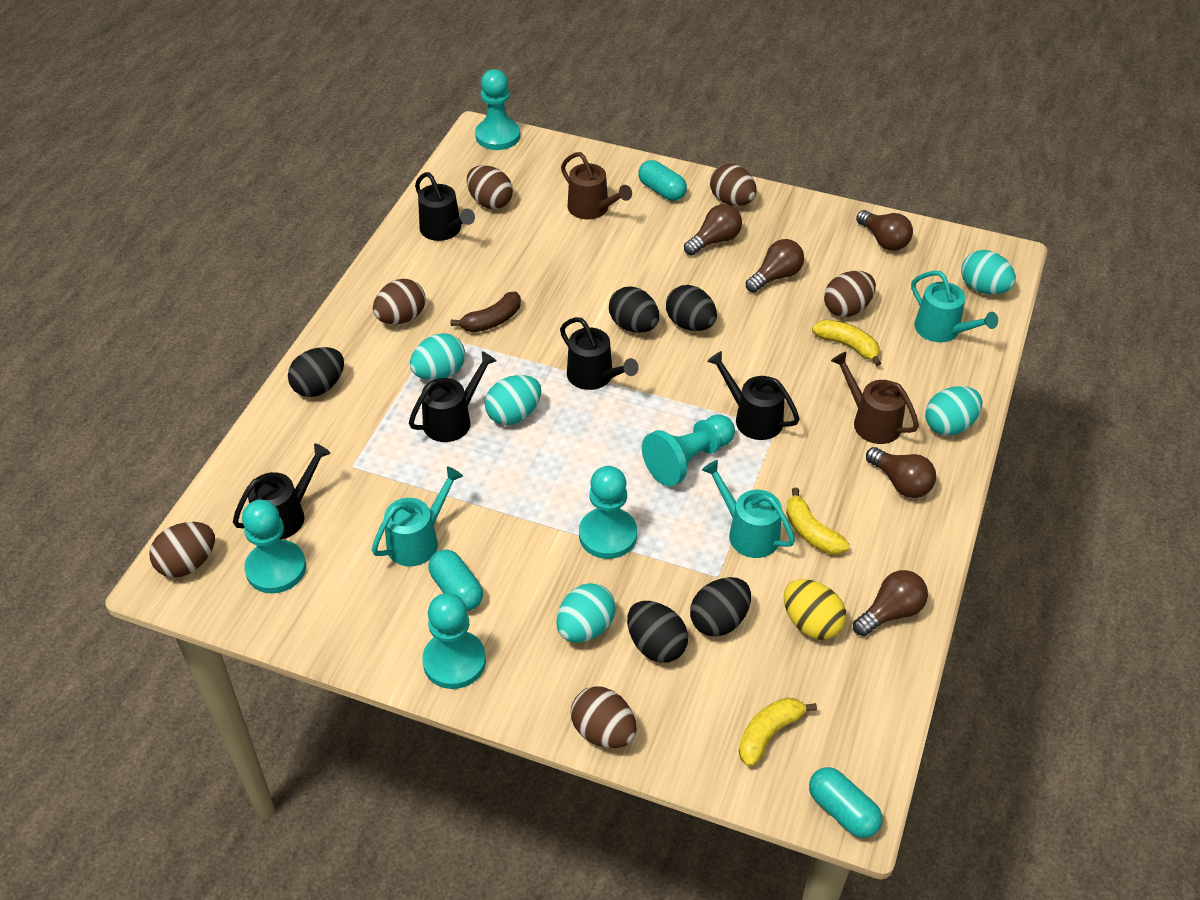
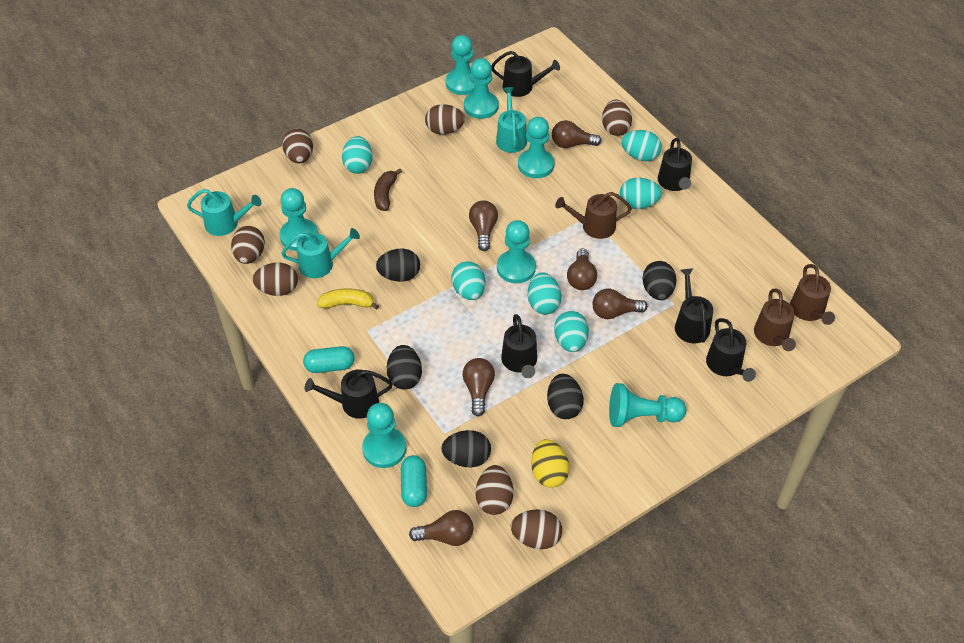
black watering can: [233,443,330,540] [409,351,496,442] [415,172,475,241] [560,317,639,390] [707,351,800,440] = 5 -> [305,369,393,419] [491,51,560,97] [501,314,537,378] [658,138,692,191] [675,268,713,343] [706,318,756,382] = 6
brown egg: [149,522,215,578] [373,279,426,324] [467,165,513,209] [571,686,637,748] [710,164,757,206] [824,271,876,317] = 6 -> [231,226,265,264] [252,263,298,296] [282,129,313,164] [425,104,465,134] [476,465,513,515] [511,510,562,549] [602,100,632,136] = 7
brown light bulb: [684,204,742,255] [746,239,804,293] [853,570,928,636] [856,210,913,251] [866,447,936,498] = 5 -> [409,510,473,546] [463,358,495,416] [469,200,498,251] [552,120,601,148] [567,248,597,290] [592,288,647,319] = 6
brown watering can: [561,152,632,219] [831,352,919,444] = 2 -> [555,192,632,239] [754,289,796,351] [790,264,835,325] = 3
turquoise capsule: [428,550,483,611] [638,160,687,201] [809,767,882,838] = 3 -> [303,346,355,373] [401,455,427,507] = 2
turquoise egg: [410,333,465,380] [485,375,541,425] [556,583,616,642] [925,386,983,436] [961,250,1016,295] = 5 -> [342,136,373,174] [451,261,486,300] [528,273,562,314] [554,311,589,352] [619,178,662,209] [621,130,662,161] = 6
turquoise pawn: [242,500,306,594] [422,593,486,689] [475,69,520,150] [579,466,637,559] [642,414,735,486] = 5 -> [279,188,318,251] [362,403,406,468] [446,35,475,95] [464,58,499,119] [497,220,536,283] [518,117,554,178] [609,383,686,427] = 7
yellow banana: [739,697,817,767] [786,488,850,555] [812,320,881,366] = 3 -> [317,288,379,310] = 1

